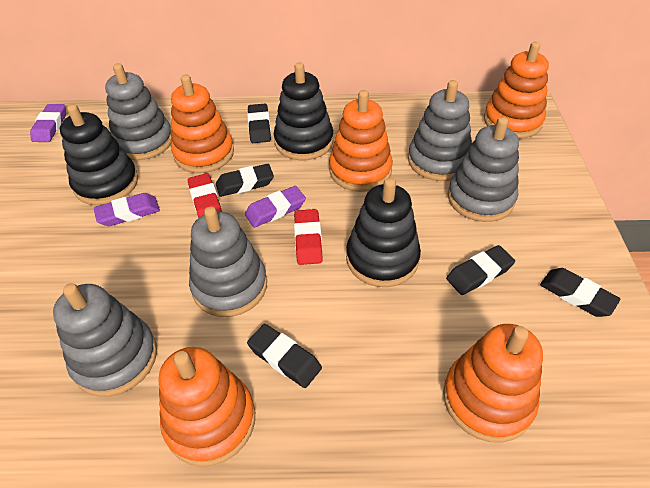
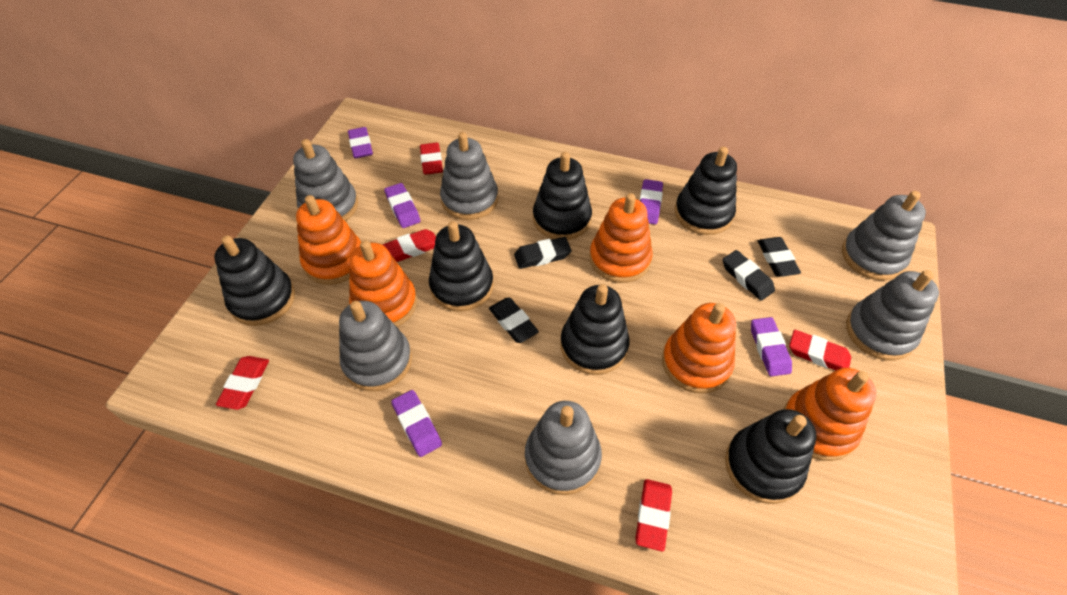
black eraser: [216,164,274,197] [247,104,271,143] [247,324,322,388] [446,245,515,295] [540,268,621,317] = 5 -> [489,298,539,343] [514,237,571,269] [723,250,775,301] [758,237,801,277] = 4
black stacking toy: [60,104,138,205] [274,62,333,161] [346,178,421,287] = 3 -> [214,235,295,326] [429,221,494,312] [533,152,592,240] [561,284,629,375] [675,147,737,235] [725,409,817,504] = 6
grey stacking toy: [53,283,157,397] [105,63,172,160] [189,207,267,317] [408,80,472,181] [448,117,519,222] = 5 -> [293,139,358,221] [339,301,412,391] [440,132,498,220] [525,401,602,495] [842,191,926,280] [846,270,939,361] = 6
purple eraser: [30,104,66,142] [94,193,160,226] [245,186,306,228] = 3 -> [348,127,373,158] [384,183,421,228] [391,390,442,457] [639,179,663,224] [751,317,792,376] = 5
red eraser: [188,173,222,218] [294,209,323,265] = 2 -> [216,356,269,410] [383,229,436,262] [420,142,443,175] [636,479,672,551] [789,330,851,370] = 5

